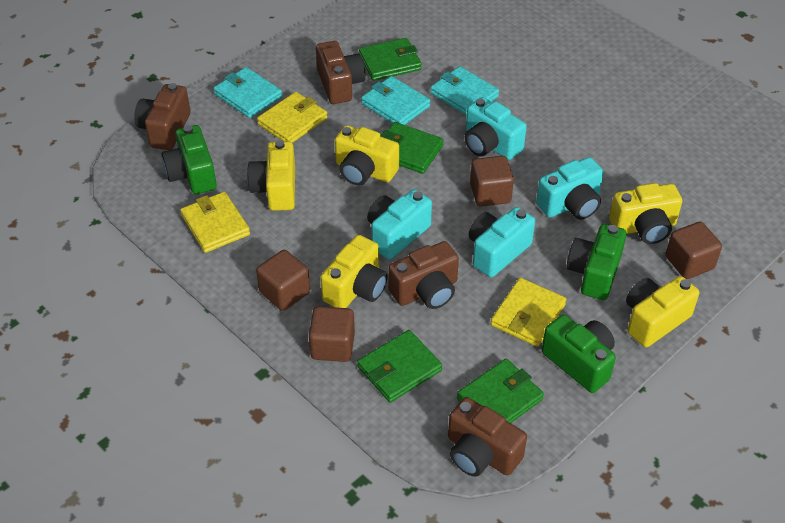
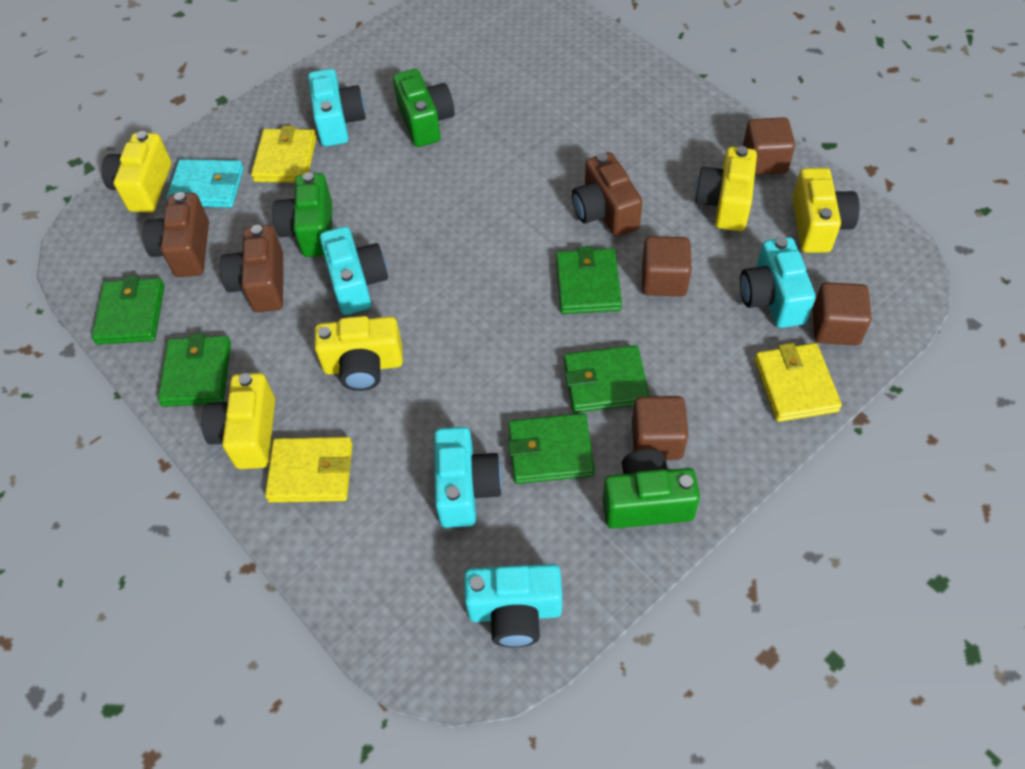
brown camera: [134,83,190,150] [316,41,366,104] [389,241,459,309] [448,397,527,477] = 4 -> [142,192,209,277] [220,225,283,312] [572,152,643,237] = 3
green wallet: [357,330,442,403] [359,38,422,81] [381,122,444,174] [457,359,544,423] = 4 -> [91,276,165,345] [158,333,231,407] [508,413,595,484] [556,246,622,314] [564,345,649,413] = 5
turquoise camera: [367,189,432,259] [465,97,527,160] [469,207,535,277] [536,157,604,220] = 4 -> [308,69,366,147] [320,226,388,315] [434,427,502,528] [464,564,562,647] [740,237,816,328] = 5
turquoise wallet: [214,67,282,118] [361,76,430,125] [430,66,499,116] = 3 -> [166,159,244,208] = 1

